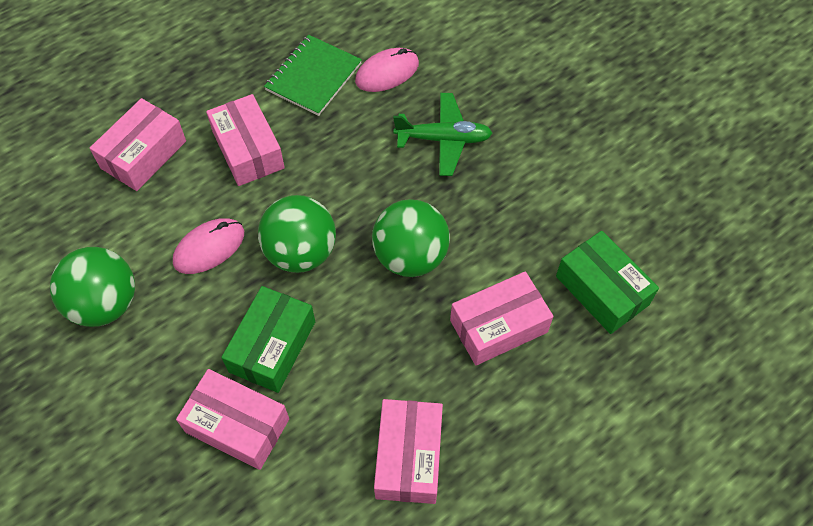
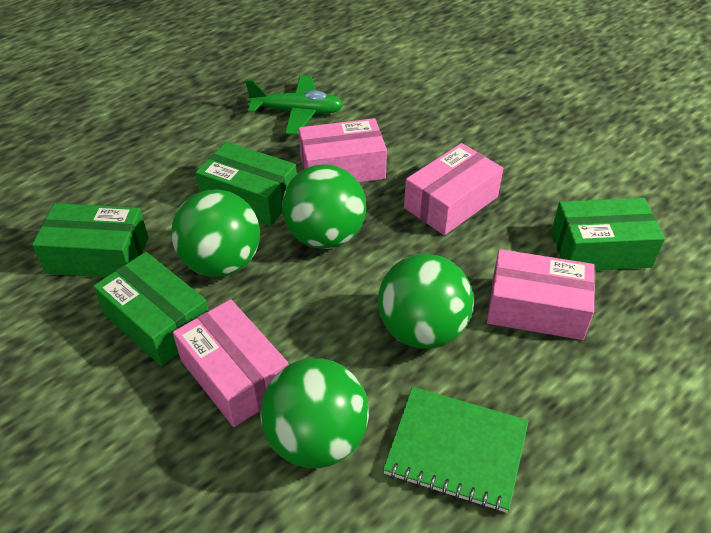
green ball: [50,247,135,327] [258,195,336,273] [372,199,450,277] = 3 -> [171,189,260,277] [260,359,369,468] [282,164,366,249] [378,254,474,349] = 4
green box: [221,286,315,393] [556,231,659,334] = 2 -> [32,203,148,277] [93,252,209,366] [196,142,297,226] [551,198,665,270] = 4
pink box: [90,98,186,191] [176,369,289,470] [206,94,285,186] [374,399,443,504] [450,271,553,365] = 5 -> [173,299,288,427] [298,118,387,182] [404,143,503,235] [487,249,595,340] = 4
pink mouse: [173,218,244,274] [355,48,419,92] = 2 -> none = 0

